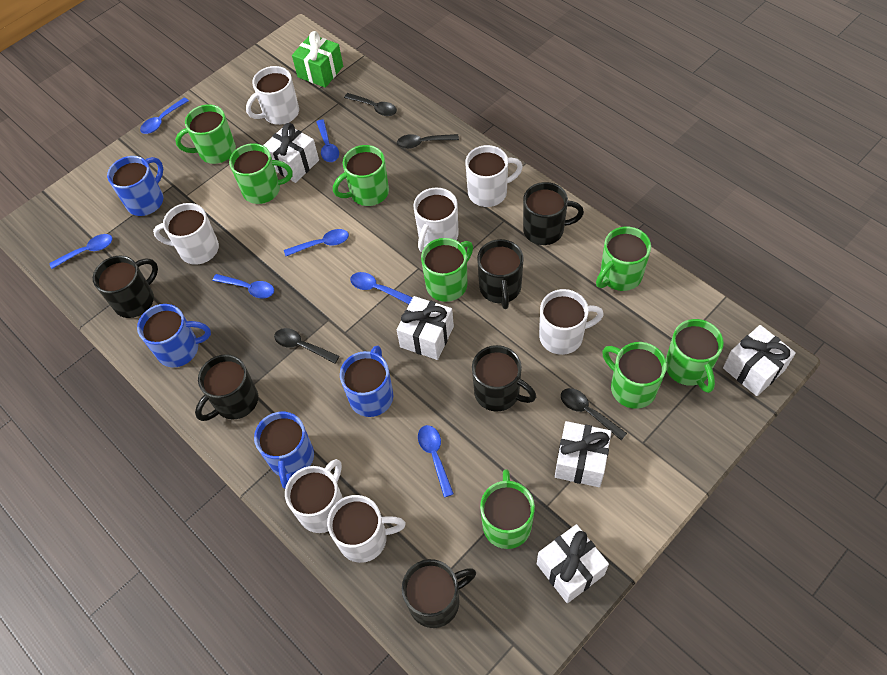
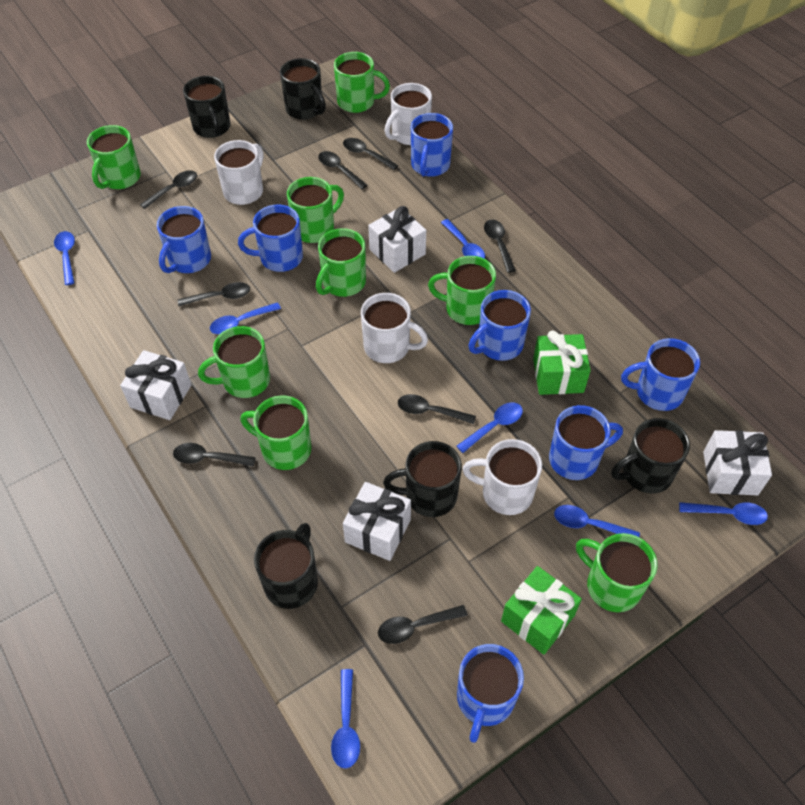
black mug: [93,256,158,318] [195,354,258,421] [402,559,476,628] [472,345,536,411] [477,239,524,309] [523,182,584,245] = 6 -> [183,76,231,138] [254,523,318,609] [280,58,326,120] [383,441,462,517] [611,418,690,494] = 5
black spoon: [274,328,339,363] [344,93,397,116] [397,134,459,149] [561,388,627,440] = 4 -> [140,170,197,209] [173,443,256,467] [178,282,250,306] [318,151,368,189] [343,138,398,170] [378,605,467,644] [398,394,476,424] [484,220,516,273] = 8
blue mug: [107,156,163,216] [137,304,211,367] [254,412,314,489] [340,345,393,417] = 4 -> [157,206,211,273] [238,205,303,272] [411,113,453,177] [457,644,524,743] [468,290,531,361] [549,405,623,480] [621,338,700,411] = 7
green gift: [292,31,343,88] = 1 -> [501,566,582,655] [533,330,591,395] = 2
white gift: [263,123,319,183] [397,296,454,360] [537,524,609,603] [555,421,611,487] [723,325,796,396] = 5 -> [120,350,191,420] [343,482,411,561] [368,206,426,273] [703,430,772,495] = 4
white mug: [153,203,219,265] [246,66,299,125] [285,459,343,533] [327,495,406,563] [413,188,459,252] [465,145,523,207] [539,289,604,355] = 7 -> [214,140,263,205] [361,293,428,363] [384,83,432,145] [462,439,542,515] = 4

